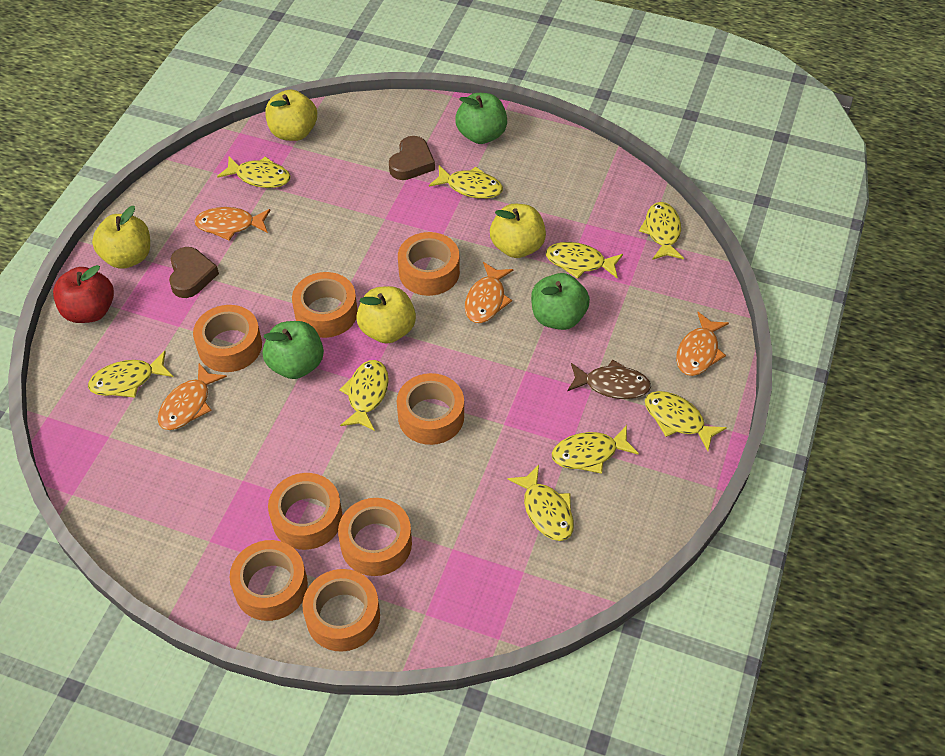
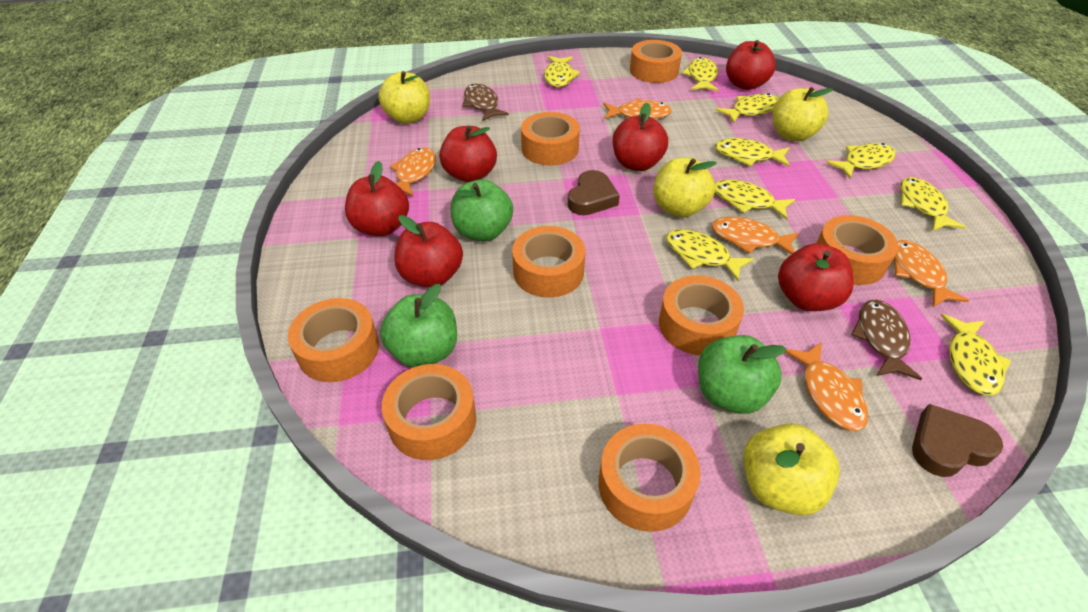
brown fish: [567,360,651,399] = 1 -> [462,84,509,121] [851,300,922,380] = 2
orange fish: [158,363,227,430] [195,207,270,241] [465,262,514,323] [676,312,729,376] = 4 -> [390,148,436,196] [603,98,672,119] [712,216,799,254] [785,342,868,431] [894,240,969,307] = 5
red apple: [53,265,114,323] = 1 -> [345,161,409,236] [394,215,463,287] [439,126,497,182] [613,103,668,171] [726,40,776,90] [778,243,854,311] = 6

